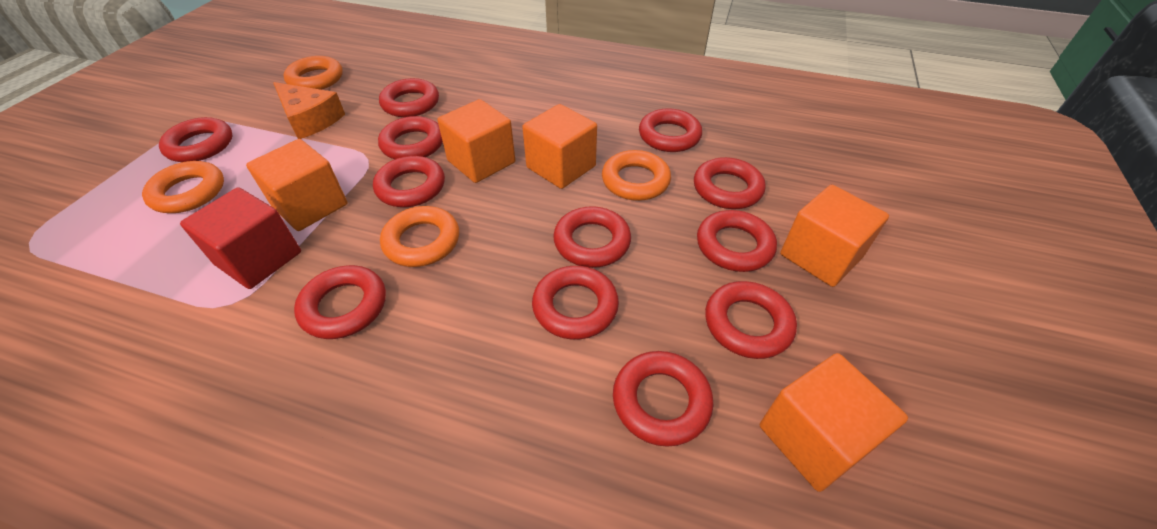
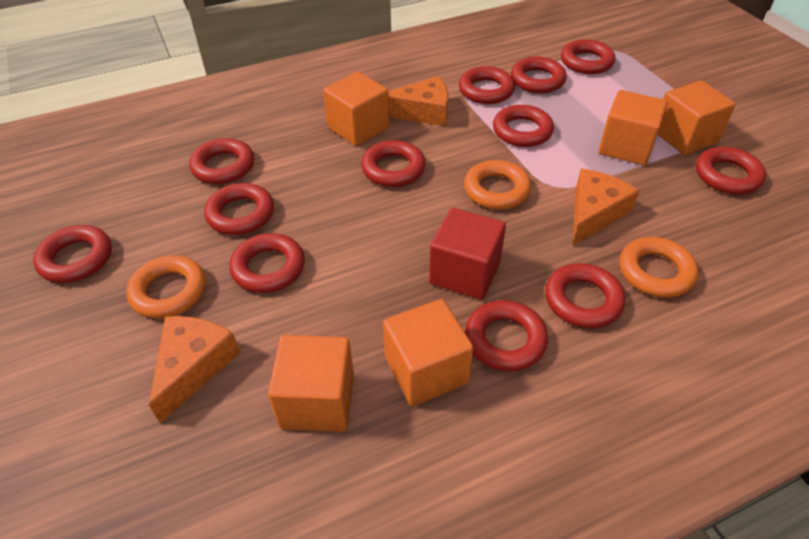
orange cheese: [273,82,345,139] = 1 -> [149,316,240,423] [388,76,448,126] [573,169,640,245] = 3
orange ring: [142,161,224,213] [284,56,343,90] [380,206,459,267] [602,150,671,201] = 4 -> [126,255,206,318] [464,160,531,209] [620,237,698,298] = 3

